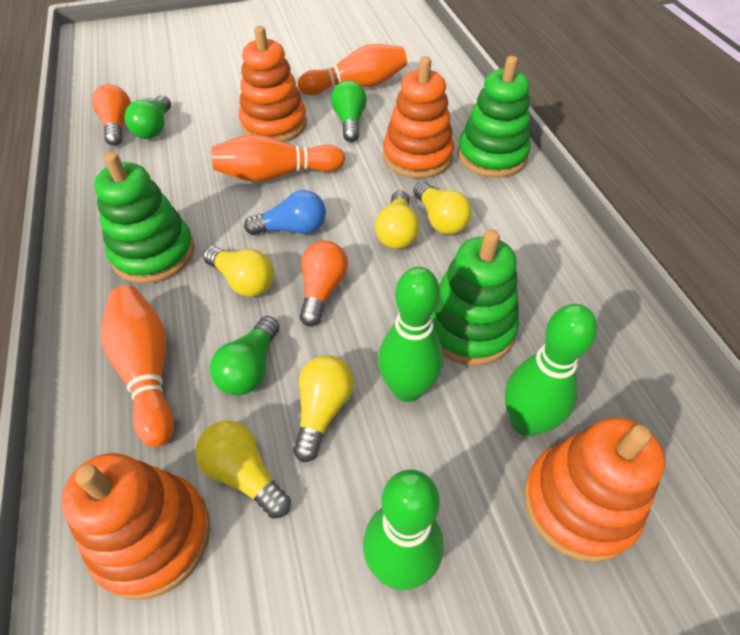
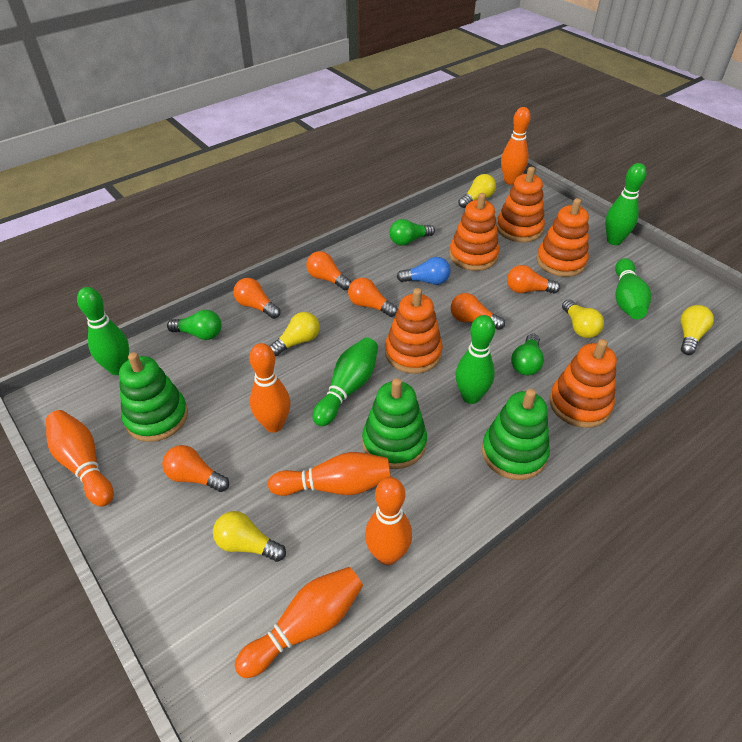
green bowling pin: [363,469,444,590] [378,267,443,402] [505,304,597,436] = 3 -> [77,287,129,375] [313,337,378,426] [456,315,495,404] [605,163,647,245] [615,258,651,319] = 5
orange bowling pin: [101,286,174,447] [211,134,345,182] [298,44,407,95] = 3 -> [46,410,114,506] [235,567,363,678] [249,343,291,433] [268,452,391,496] [365,477,412,565] [501,107,531,185] = 6
orange light bulb: [92,84,131,146] [300,241,348,326] = 2 -> [162,445,229,492] [233,278,281,319] [306,251,352,290] [348,278,398,317] [451,293,505,330] [507,265,560,293] = 6
orange stacking toy: [61,453,211,600] [239,26,307,142] [383,57,454,178] [524,417,665,562] = 4 -> [385,288,443,374] [449,193,499,271] [496,167,545,242] [537,198,589,277] [549,339,617,428] = 5

